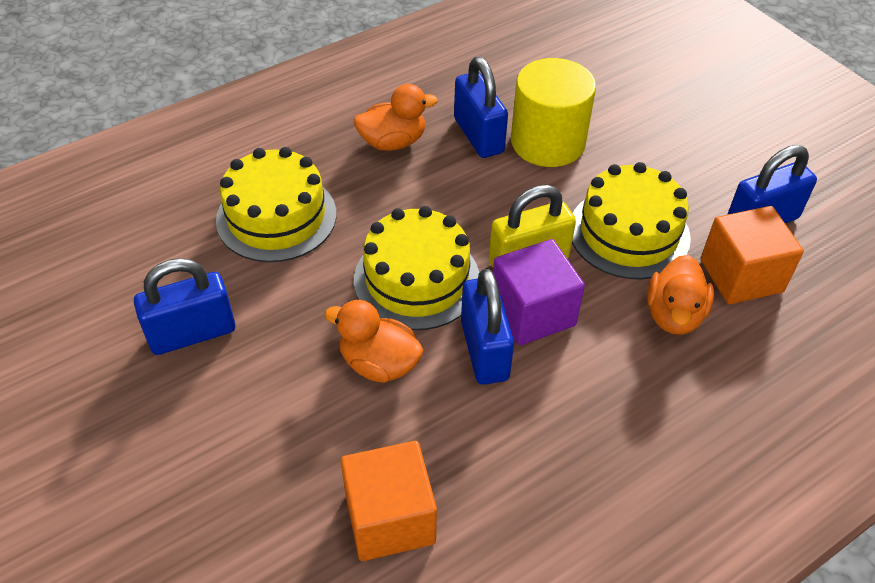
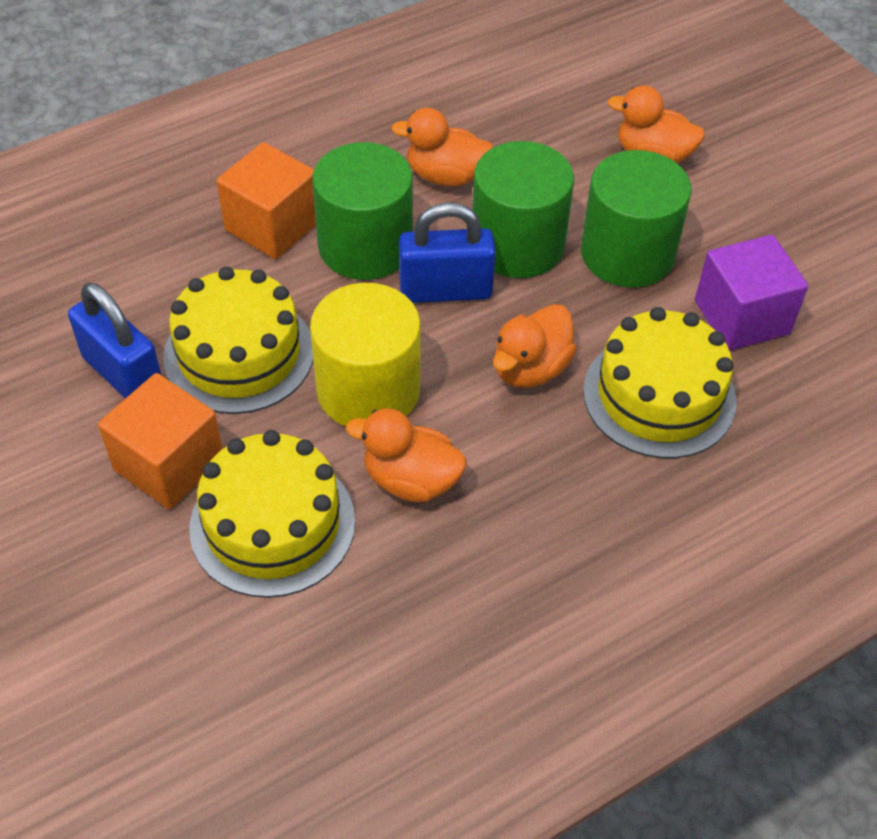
blue padlock: [134,258,235,355] [454,57,508,158] [461,269,514,385] [727,145,817,223] = 4 -> [68,283,162,399] [399,202,496,303] = 2
green cylinder: none = 0 -> [312,142,413,280] [472,141,574,278] [581,150,692,288] = 3
orange duck: [324,300,424,383] [354,84,438,151] [647,255,714,335] = 3 -> [346,408,467,502] [391,108,493,187] [493,304,577,388] [608,86,705,164] = 4
yellow padlock: [489,185,576,267] = 1 -> none = 0

